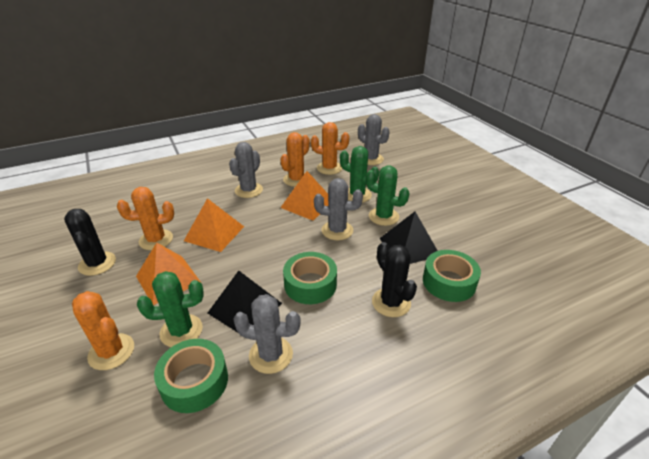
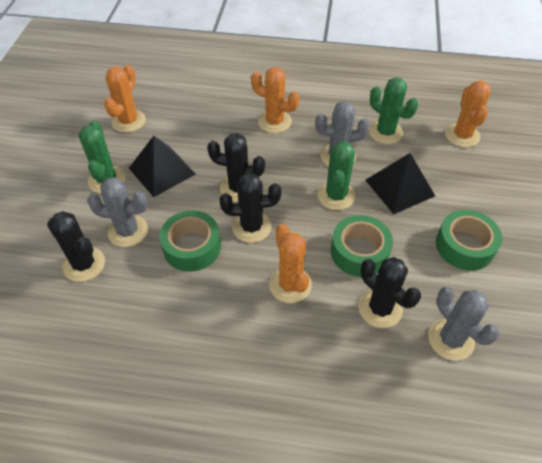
black cactus: [64,209,116,276] [372,242,417,317] = 2 -> [47,211,105,282] [207,133,265,202] [220,173,281,243] [358,257,421,328] = 4
grey cactus: [229,142,263,198] [233,294,301,374] [314,178,363,240] [358,114,390,165] = 4 -> [87,177,148,247] [315,101,370,166] [428,287,500,361] = 3
orange pyramid: [136,243,201,305] [184,198,244,252] [280,171,328,221] = 3 -> none = 0

